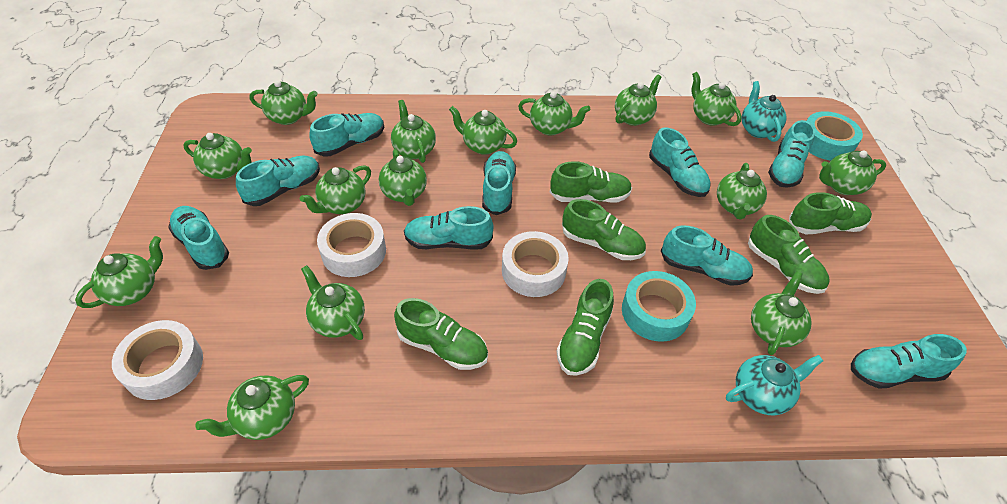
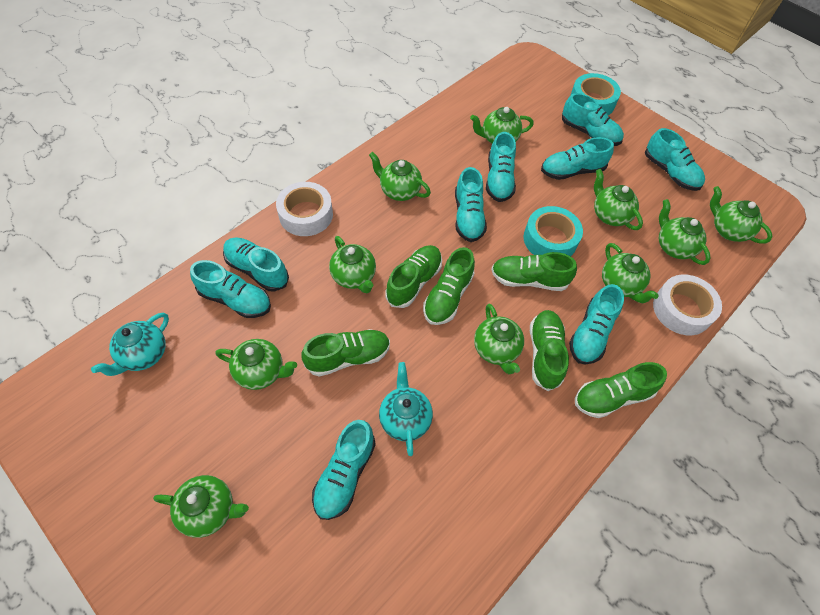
green teapot: [75,236,163,308] [183,133,252,179] [195,375,309,440] [250,80,318,125] [300,165,371,214] [301,265,365,340] [379,149,427,206] [391,100,436,163] [449,106,517,155] [518,91,590,135] [615,74,661,126] [692,72,742,126] [717,163,767,220] [751,271,812,355] [819,151,886,195] = 15 -> [153,475,249,538] [216,339,297,390] [329,236,376,293] [369,152,431,201] [470,107,534,144] [474,304,524,374] [594,169,643,230] [602,243,659,303] [659,199,711,265] [710,186,773,244] = 10
white tape: [112,320,203,400] [317,213,386,277] [502,231,569,297] = 3 -> [276,182,333,236] [653,275,722,335] = 2

